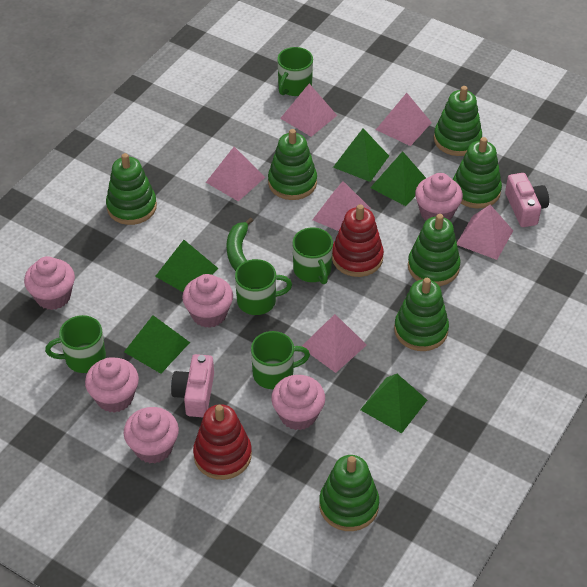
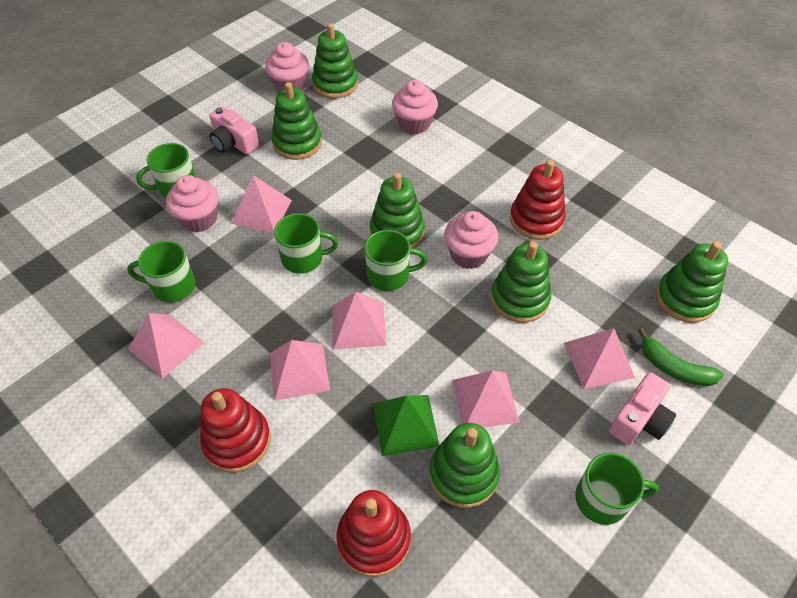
green pyramid: [124,315,190,374] [155,240,218,292] [333,128,389,182] [360,374,427,433] [370,151,426,206] = 5 -> [373,395,439,456] = 1
green stacking toy: [106,153,157,225] [268,129,317,200] [319,455,379,531] [394,278,449,351] [408,214,461,286] [434,86,482,156] [453,137,502,208] = 7 -> [272,82,322,160] [312,23,358,99] [370,172,425,249] [429,423,500,508] [491,242,551,323] [656,242,728,323] = 6
pink cupcake: [24,256,75,310] [85,357,139,413] [124,407,179,463] [182,274,233,328] [271,375,325,430] [415,173,463,221] = 6 -> [166,175,219,232] [265,42,309,92] [392,80,438,134] [444,211,499,269] = 4
red stacking toy: [193,404,252,480] [332,204,384,277] = 2 -> [200,388,271,472] [337,490,411,577] [510,160,566,240] = 3

